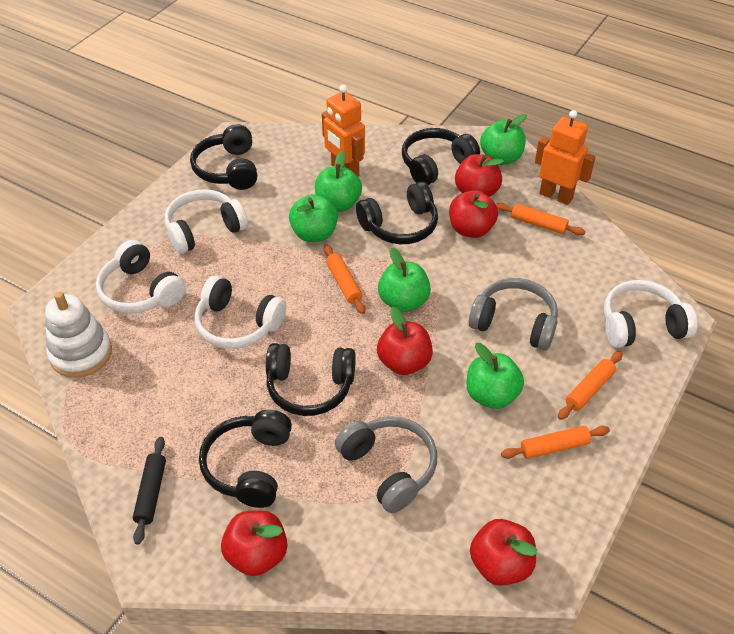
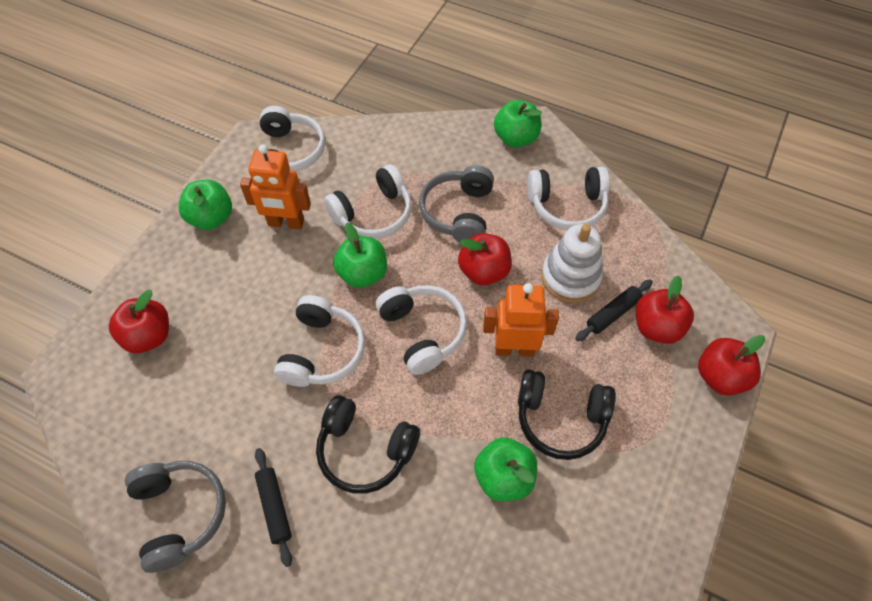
black headphones: [190,124,257,190] [199,410,292,508] [266,343,356,416] [356,182,438,244] [402,128,480,185] = 5 -> [316,395,420,494] [518,370,616,460] = 2
black rolling pin: [133,437,166,545] = 1 -> [255,448,292,567] [575,279,653,341] = 2
green apple: [289,194,338,242] [315,151,362,212] [378,248,431,312] [466,343,524,409] [480,114,527,165] = 5 -> [178,180,232,230] [333,223,387,288] [474,437,537,501] [494,100,542,147] = 4
orange rolling pin: [324,245,365,314] [496,203,586,235] [501,426,610,459] [558,351,623,420] = 4 -> none = 0
red apple: [221,511,287,576] [377,307,433,375] [449,190,498,238] [455,154,504,197] [470,519,537,586] = 5 -> [109,290,169,353] [458,233,512,285] [636,275,694,344] [698,335,765,396] = 4
white headphones: [96,240,186,313] [165,189,248,254] [195,275,286,349] [604,280,697,348] = 4 -> [260,106,326,172] [274,295,365,387] [324,164,412,239] [376,285,467,375] [527,167,610,230] = 5

